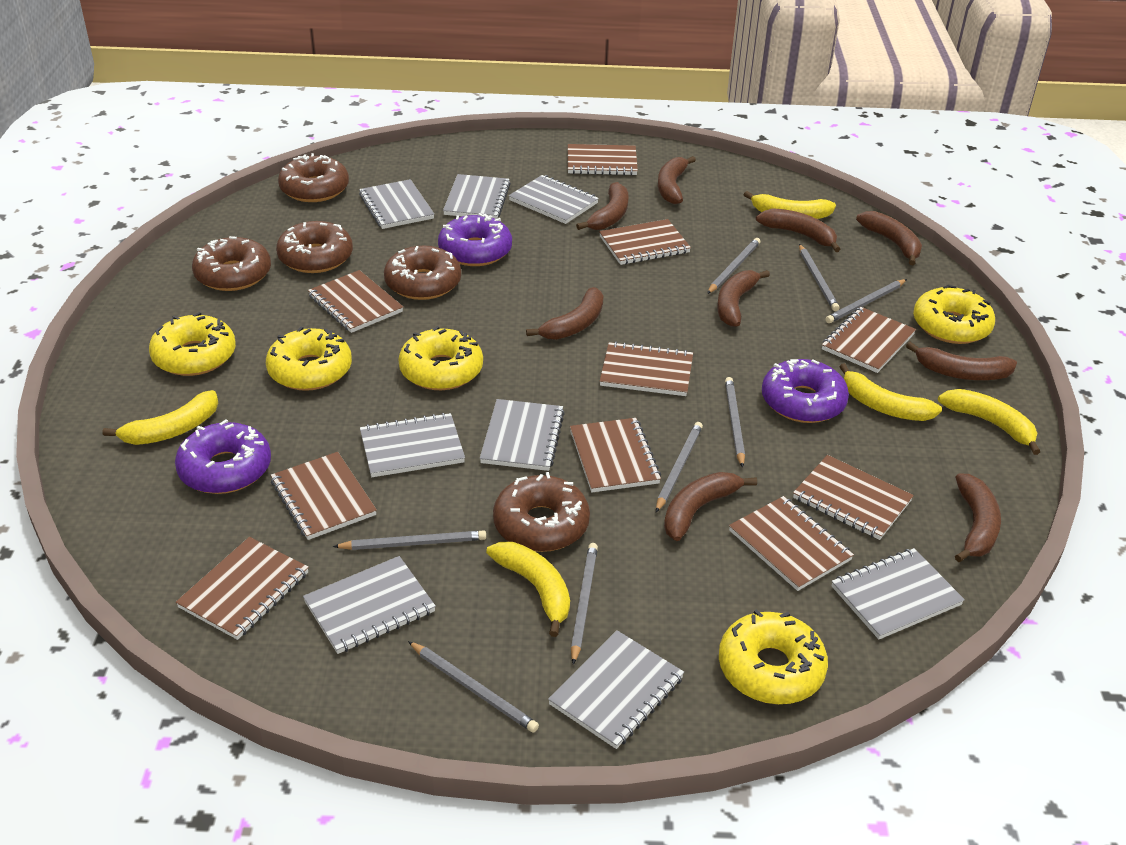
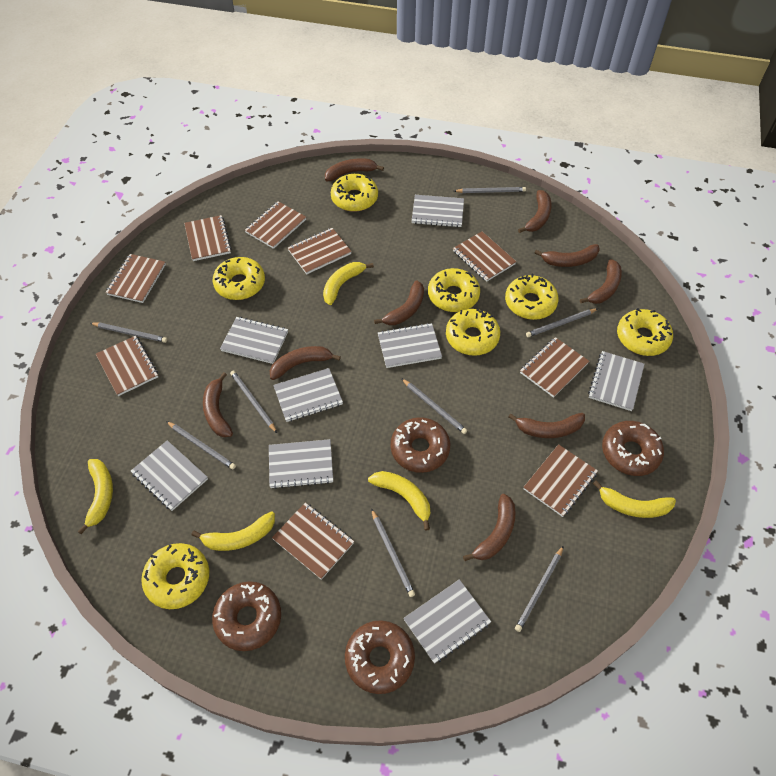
brown donut: [192,236,271,291] [276,221,353,273] [278,153,349,202] [384,245,461,300] [493,472,590,552] = 5 -> [212,581,281,651] [345,620,415,694] [391,417,450,473] [602,421,664,476] = 4
brown notebook: [176,537,309,640] [270,452,377,540] [308,270,403,333] [568,144,638,175] [570,418,661,492] [599,219,691,265] [600,342,693,396] [729,496,854,591] [793,455,914,540] [822,307,916,373] = 10 -> [96,336,158,396] [105,254,166,303] [184,215,232,261] [245,201,306,249] [272,503,354,580] [288,228,352,274] [453,232,516,282] [520,337,590,398] [523,444,598,517] = 9
purple donut: [175,419,271,494] [438,213,512,266] [762,359,849,423] = 3 -> none = 0
yellow donut: [149,312,236,376] [266,327,352,391] [398,326,483,390] [719,609,828,704] [913,285,995,344] = 5 -> [141,543,209,609] [213,257,265,300] [331,174,378,212] [428,268,480,312] [446,309,500,356] [505,274,559,320] [617,308,673,356] = 7

